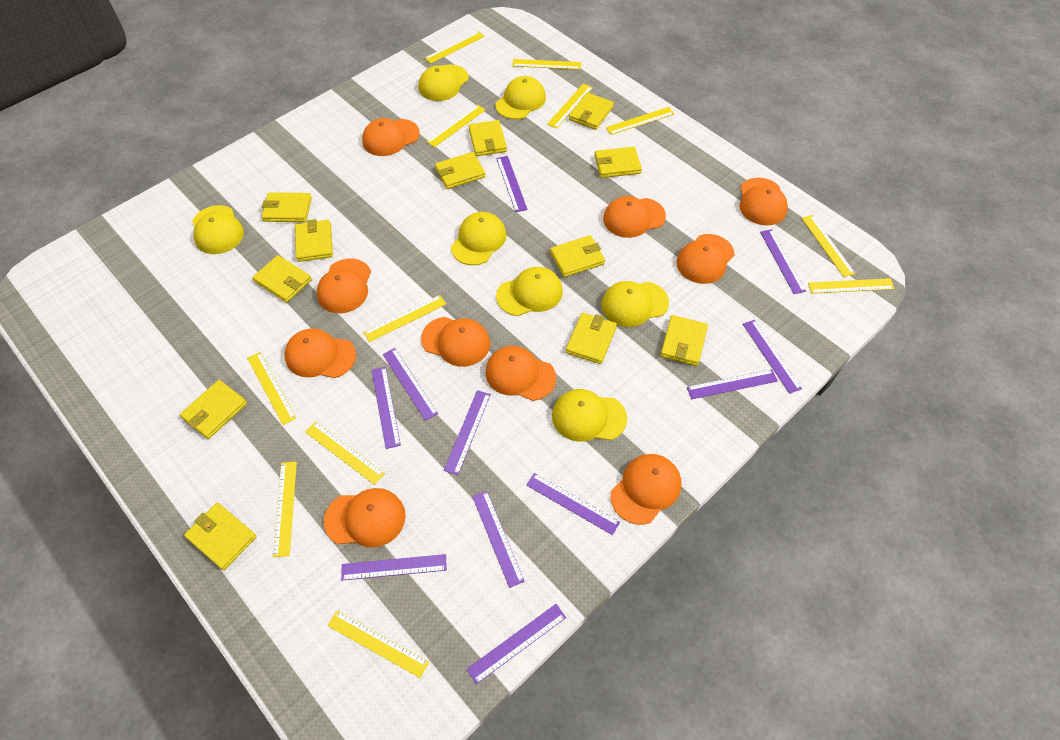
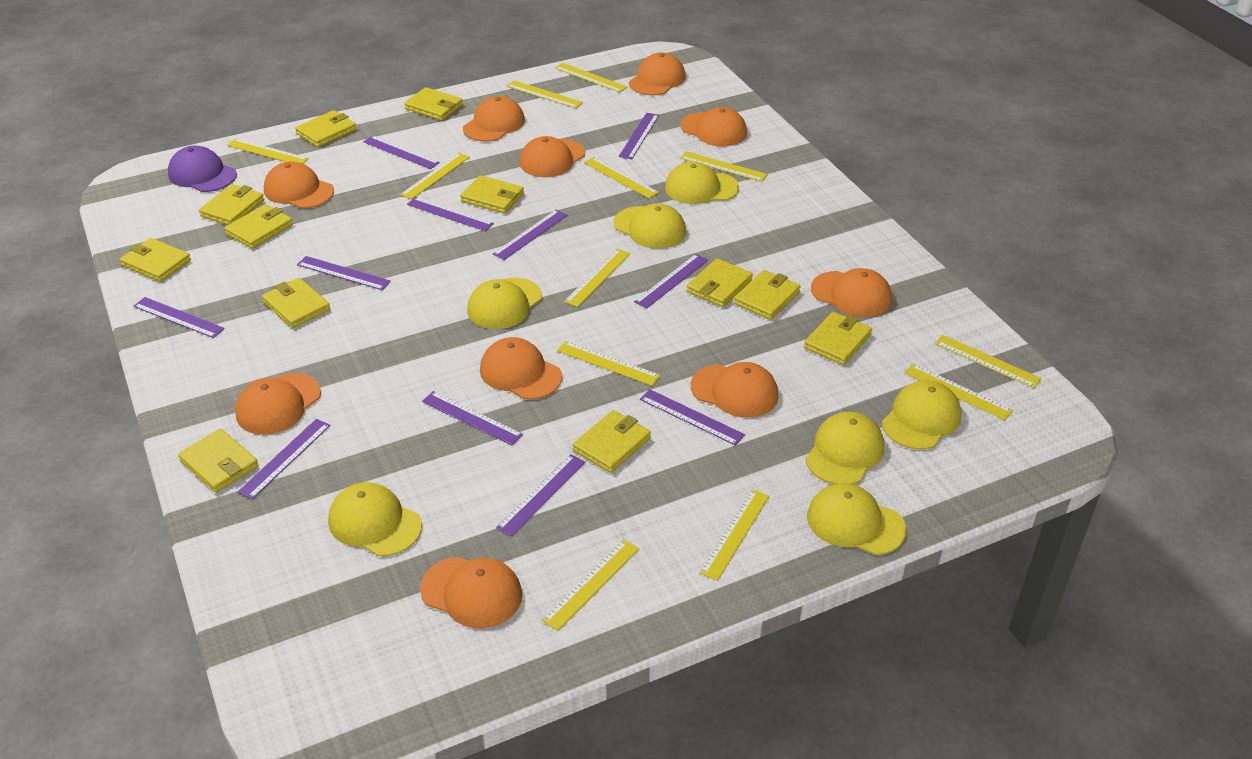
purple cap: none = 0 -> [168,146,237,192] = 1

